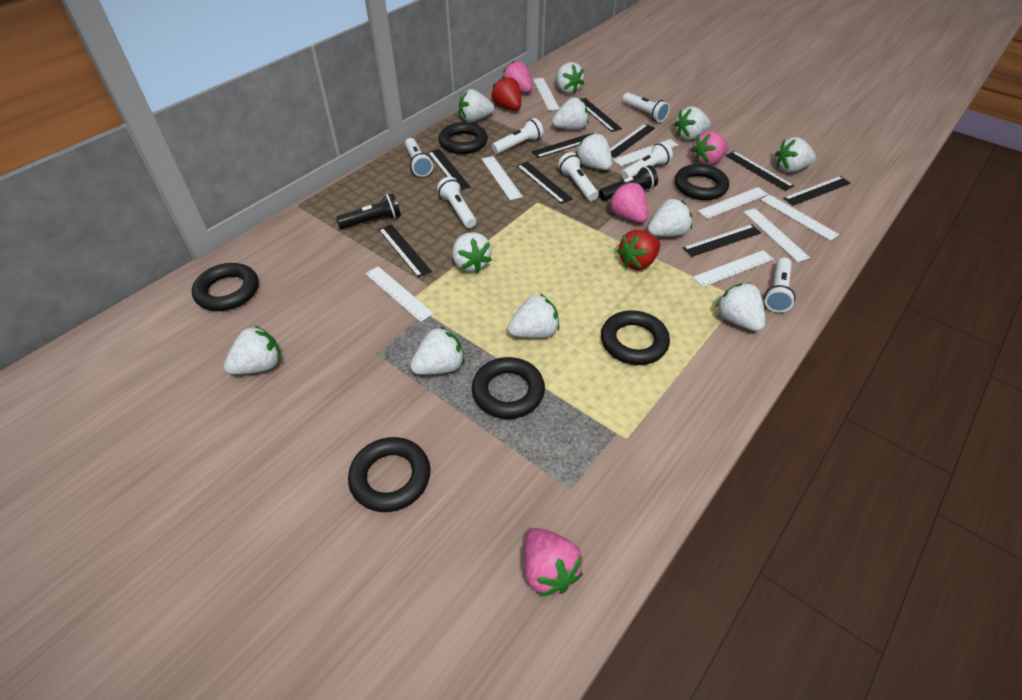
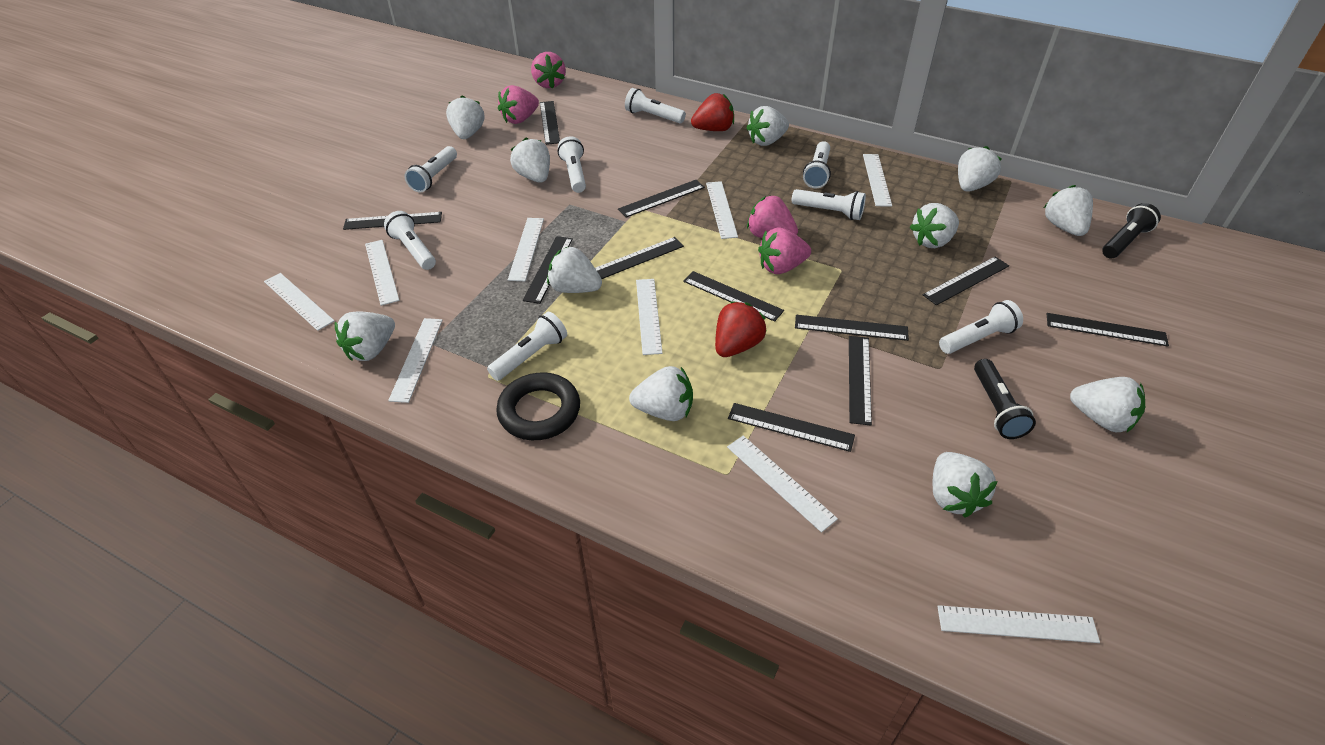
black ring: [192,263,259,311] [348,437,430,512] [439,122,488,154] [472,357,545,419] [601,310,670,365] [675,164,729,200] = 6 -> [496,372,580,440] = 1
black ruler: [379,224,432,278] [428,149,471,191] [517,162,573,204] [532,133,594,158] [582,98,622,132] [610,124,655,158] [683,224,761,257] [725,151,794,191] [783,176,851,206] = 9 -> [343,212,442,230] [523,236,573,304] [540,101,560,145] [595,237,684,279] [618,180,705,218] [683,271,784,322] [728,403,855,452] [795,315,909,341] [849,336,872,426] [923,256,1009,305] [1047,313,1169,347] = 11
white flashlight: [405,138,433,177] [437,177,476,228] [492,118,544,154] [558,152,598,201] [621,142,673,180] [623,93,670,122] [764,258,796,312] = 7 -> [384,211,436,270] [405,146,457,193] [487,312,567,381] [558,136,586,193] [625,88,686,123] [792,189,866,220] [803,141,831,188] [939,300,1023,354] = 8
white ruler: [365,266,434,322] [482,156,523,200] [533,78,560,111] [613,139,678,166] [693,250,774,287] [698,187,768,219] [744,208,810,262] [761,194,839,241] = 8 -> [264,273,334,331] [365,240,399,306] [388,318,443,403] [508,218,544,281] [636,279,662,355] [706,181,738,239] [727,436,838,533] [863,154,892,207] [937,605,1100,643] = 9
white strawberry: [224,326,280,375] [410,326,465,375] [452,232,492,273] [459,89,494,122] [508,294,559,338] [552,97,589,130] [556,62,584,94] [576,133,612,170] [648,199,692,237] [674,106,711,140] [716,283,765,331] [775,137,816,173] = 12 -> [335,312,395,361] [446,96,485,139] [510,138,550,183] [547,247,602,293] [629,366,693,421] [746,106,789,146] [910,203,959,248] [933,452,998,517] [958,146,1001,192] [1044,185,1093,236] [1070,377,1145,432] = 11

